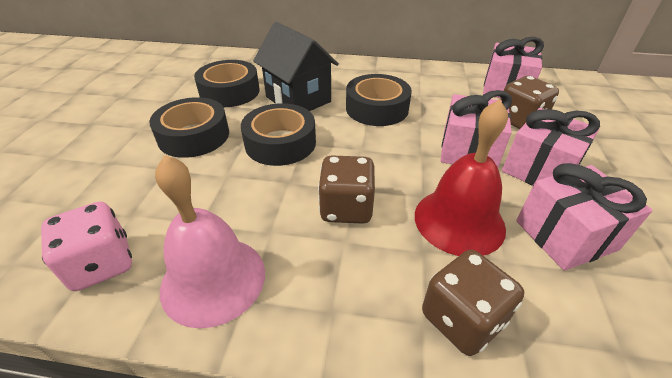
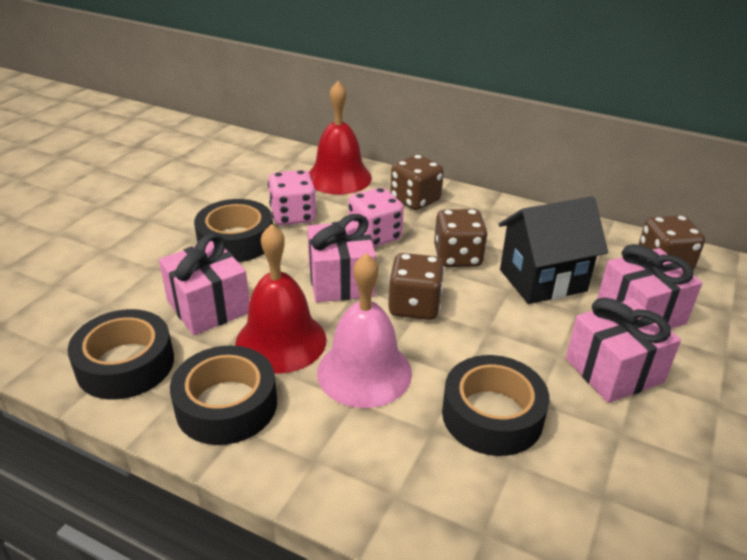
brown dice: [318,155,375,224] [422,250,524,356] [501,76,559,129] = 3 -> [388,253,445,320] [390,154,444,210] [434,209,488,267] [638,215,705,270] = 4
pink dice: [41,202,132,291] = 1 -> [268,170,317,226] [348,188,404,247] = 2
red bell: [415,99,508,256] = 1 -> [235,224,326,374] [309,81,372,195] = 2

